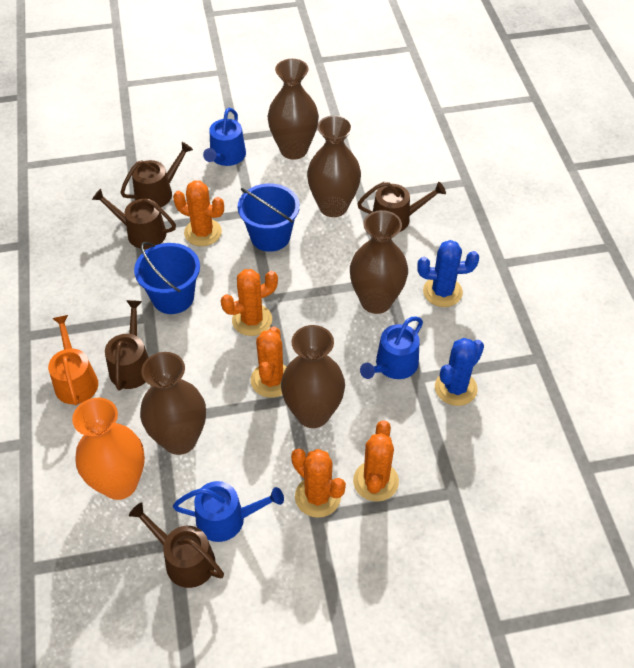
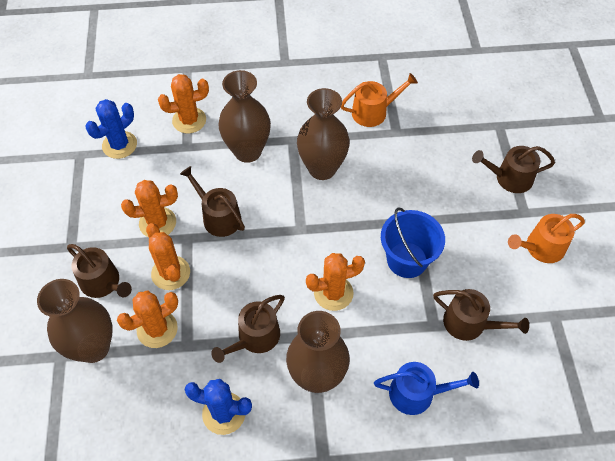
blue bucket: [134,242,200,314] [238,183,300,252] = 2 -> [381,207,445,278] = 1
blue watering can: [173,481,284,542] [203,108,246,166] [360,317,423,379] = 3 -> [374,362,479,415] = 1
brown vase: [140,352,206,455] [268,59,319,160] [281,325,345,428] [307,115,361,217] [350,210,408,314] = 5 -> [37,279,113,363] [218,70,271,163] [286,311,350,393] [297,88,350,180] = 4
orange vase: [72,398,145,500] = 1 -> none = 0
orange watering can: [48,315,98,405] = 1 -> [341,73,418,127] [508,214,585,263] = 2

